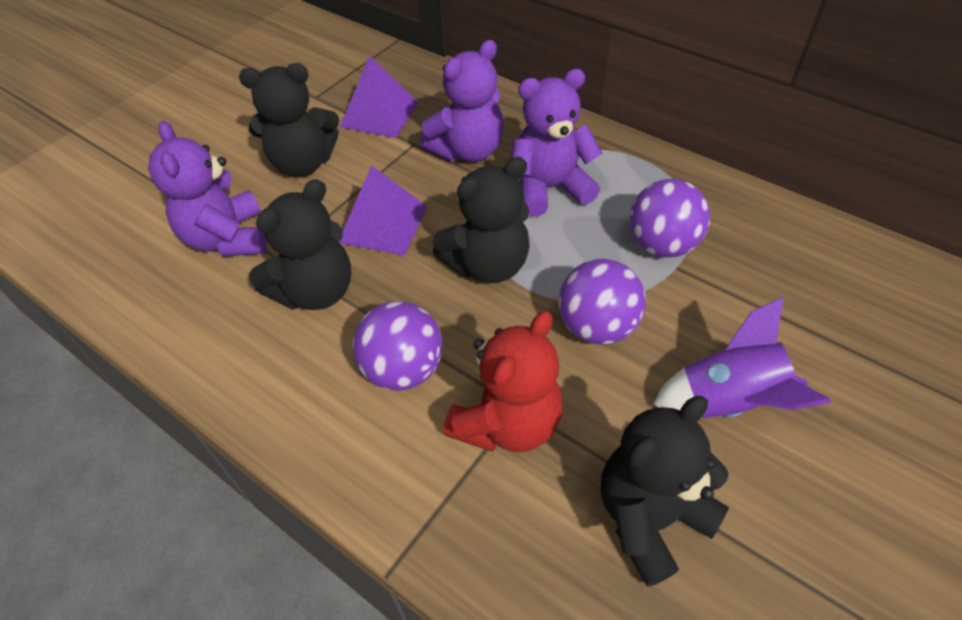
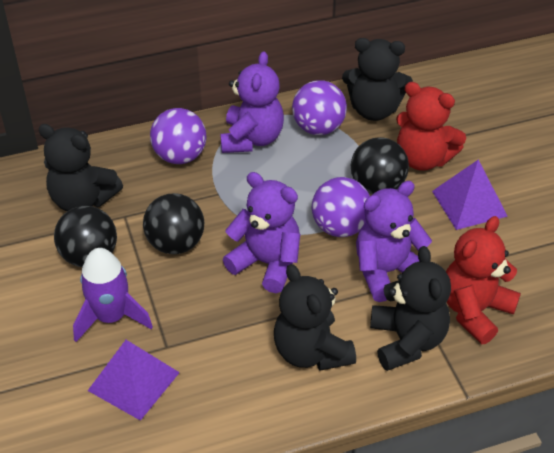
black ball: none = 0 -> [54,206,117,267] [143,193,204,254] [351,137,409,195] = 3
red teddy bear: [443,311,563,452] = 1 -> [396,82,466,171] [446,216,521,344] = 2

